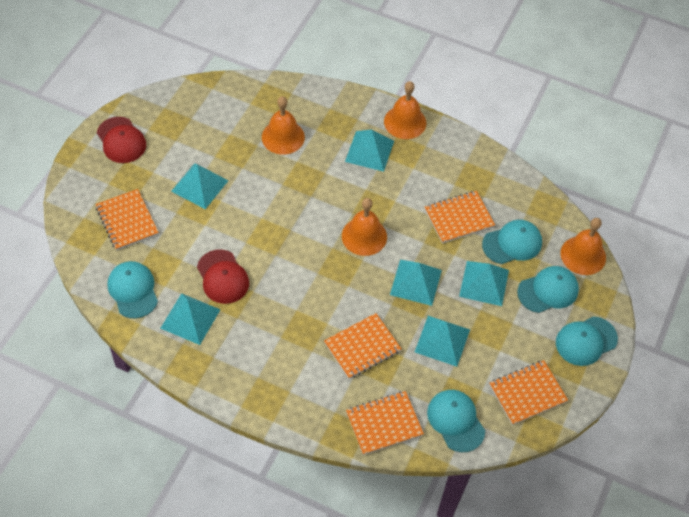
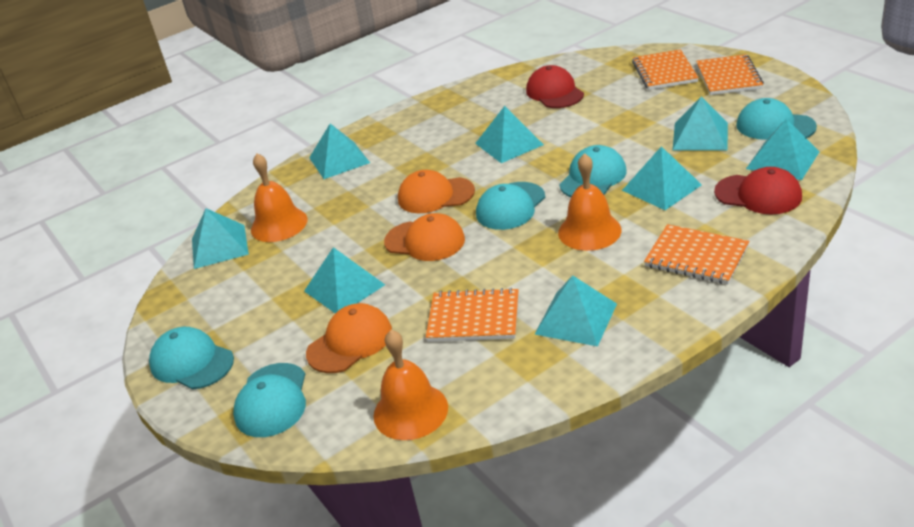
orange bell: [262,96,305,155] [342,198,387,256] [384,81,426,139] [561,218,606,275] = 4 -> [251,153,307,242] [373,330,448,440] [558,153,622,251] = 3
orange cap: none = 0 -> [306,303,392,373] [384,213,465,261] [398,170,475,213] = 3
orange notebook: [96,189,159,250] [324,313,401,379] [346,391,424,455] [425,191,495,243] [490,360,568,425] = 5 -> [426,288,519,342] [632,49,699,90] [644,224,749,284] [696,54,764,95] = 4
turquoise pyramid: [160,293,221,345] [171,163,229,209] [345,129,394,172] [390,260,442,306] [415,316,470,367] [459,261,509,306] = 6 -> [192,208,249,269] [304,247,385,313] [309,123,370,179] [475,106,544,163] [535,275,617,347] [622,146,702,210] [672,97,728,151] [746,119,819,180] = 8

